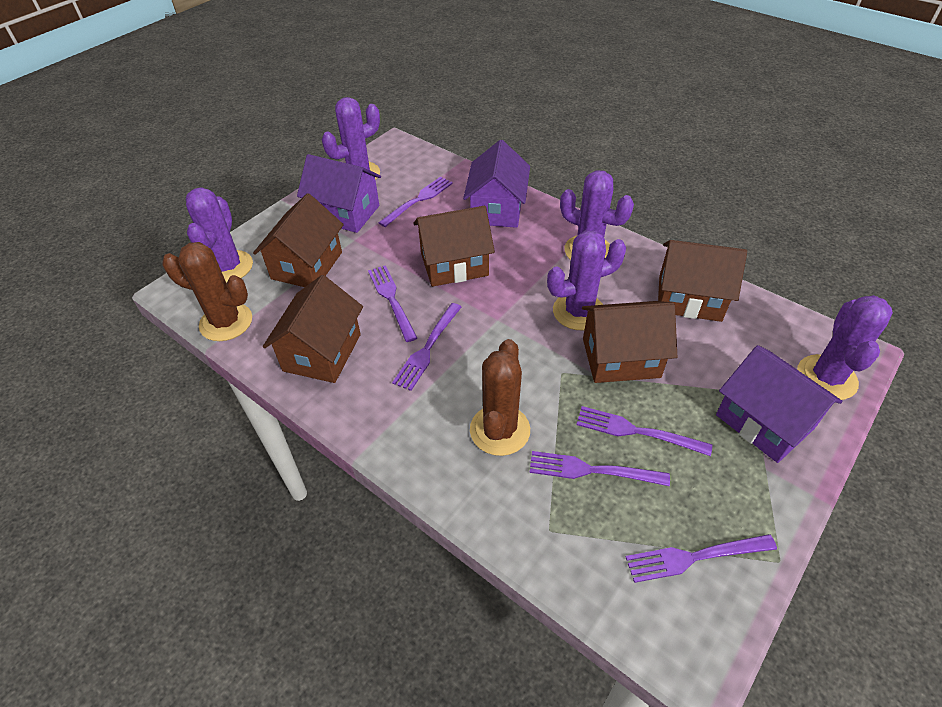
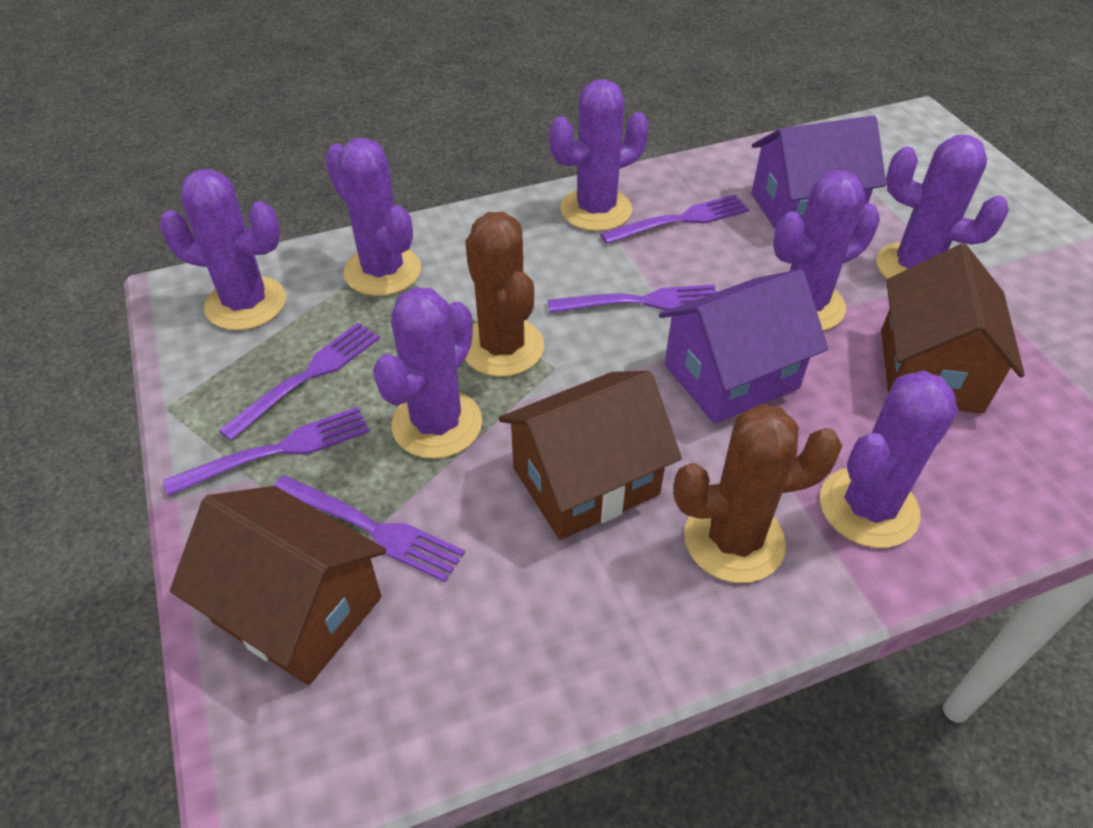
brown house: [253,193,344,287] [263,275,363,383] [413,206,495,287] [582,301,677,383] [658,240,747,322] = 5 -> [170,486,386,685] [499,371,682,540] [881,244,1025,413] = 3
purple cactus: [186,187,253,283] [322,97,380,180] [547,230,626,330] [560,170,634,260] [797,295,893,400] = 5 -> [159,169,286,330] [325,138,421,296] [373,287,482,459] [549,79,649,231] [773,171,880,331] [820,371,958,548] [876,135,1009,279] = 7
purple fork: [368,265,417,342] [378,177,453,227] [392,303,461,391] [530,451,670,486] [576,406,712,456] [626,534,777,583] = 6 -> [163,407,370,496] [218,323,380,441] [273,475,465,582] [548,284,717,313] [600,195,749,244] = 5
purple house: [297,154,381,233] [463,140,530,228] [716,345,843,463] = 3 -> [659,269,828,424] [752,116,886,229] = 2

